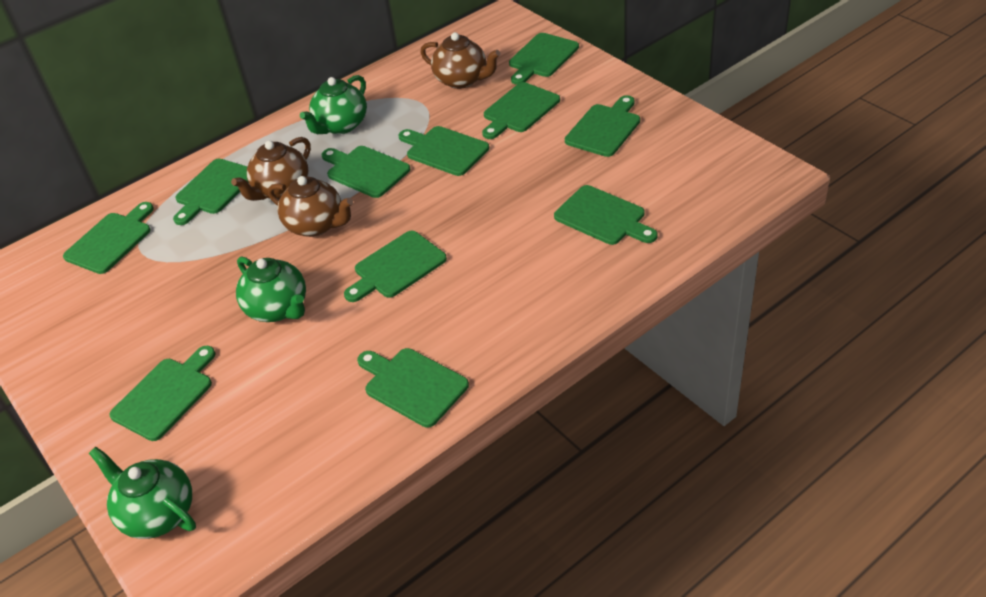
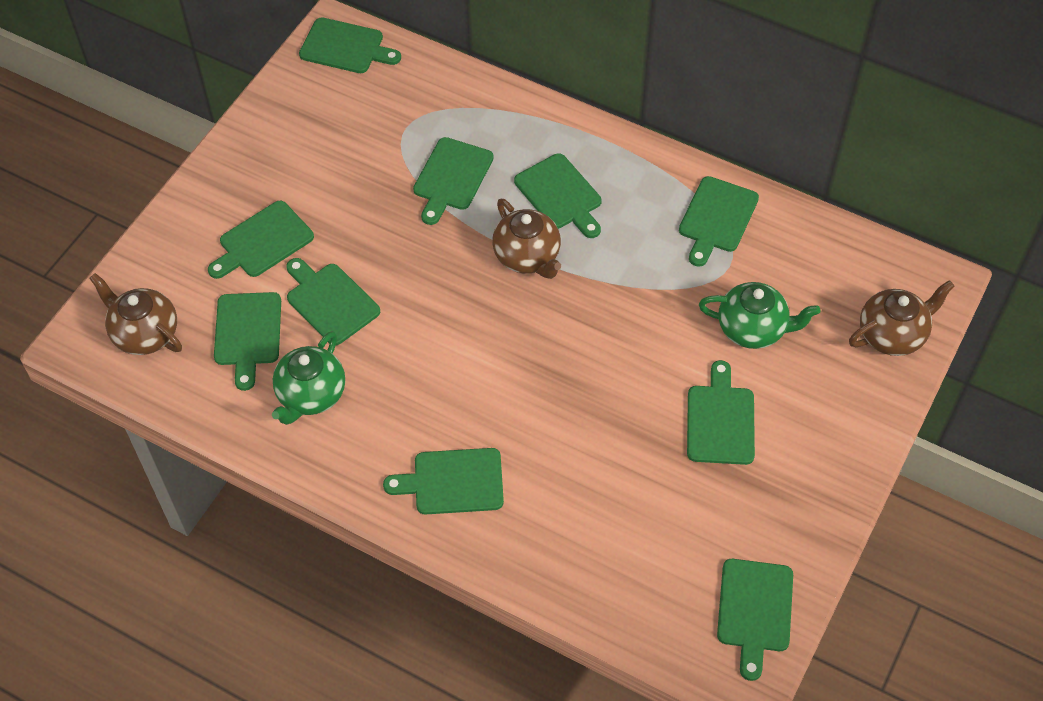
green cutting board: [63,202,154,274] [109,346,216,441] [173,159,249,225] [321,146,410,198] [344,231,447,302] [357,348,469,428] [398,126,489,176] [482,82,560,139] [509,33,579,85] [554,185,658,245] [565,95,640,157] = 11 -> [208,201,314,279] [214,292,281,391] [286,258,380,345] [299,17,401,73] [383,448,504,515] [413,137,494,225] [514,153,602,238] [679,176,759,267] [687,360,755,465] [717,559,793,681] = 10
green teapot: [89,447,196,539] [236,257,306,322] [300,75,367,134] = 3 -> [272,331,345,425] [699,282,821,349] = 2

